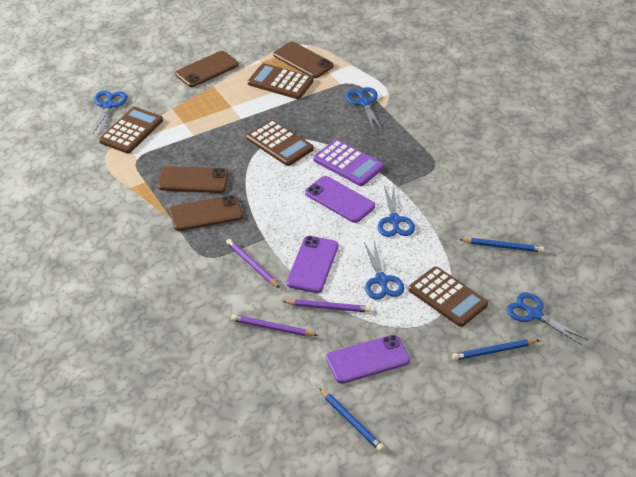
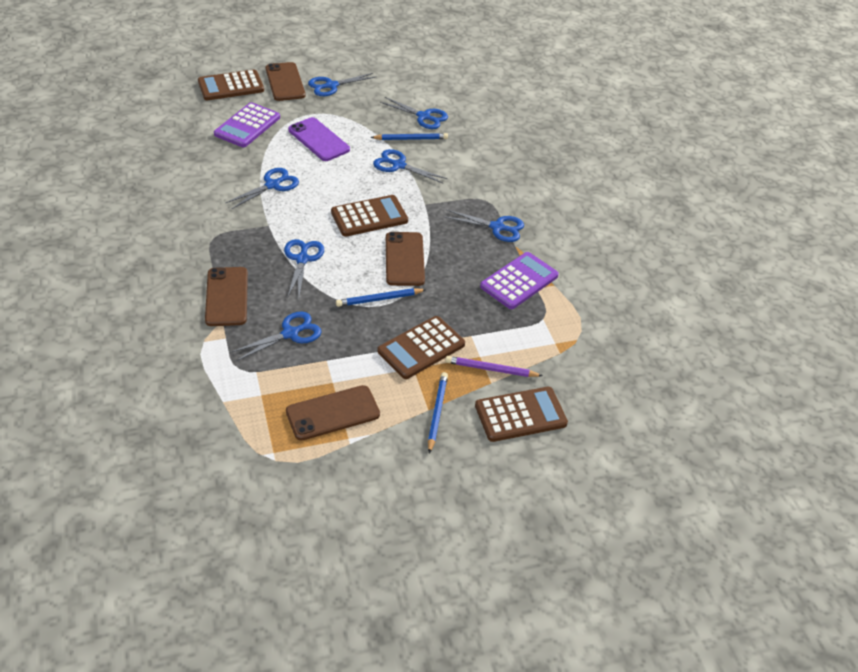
blue scissors: [93,91,127,134] [345,87,382,132] [364,241,404,300] [378,184,415,237] [506,293,588,345] = 5 -> [226,168,299,209] [232,312,322,361] [284,239,324,298] [308,73,376,96] [373,149,448,183] [380,97,448,129] [444,209,524,242] = 7
purple calculator: [313,139,384,186] = 1 -> [214,102,280,147] [480,252,559,309] = 2
purple pencil: [226,239,280,288] [231,314,318,336] [282,299,371,313] = 3 -> [445,356,543,377] = 1
purple phone: [287,236,338,293] [305,176,375,223] [326,335,410,384] = 3 -> [288,117,350,161] = 1

